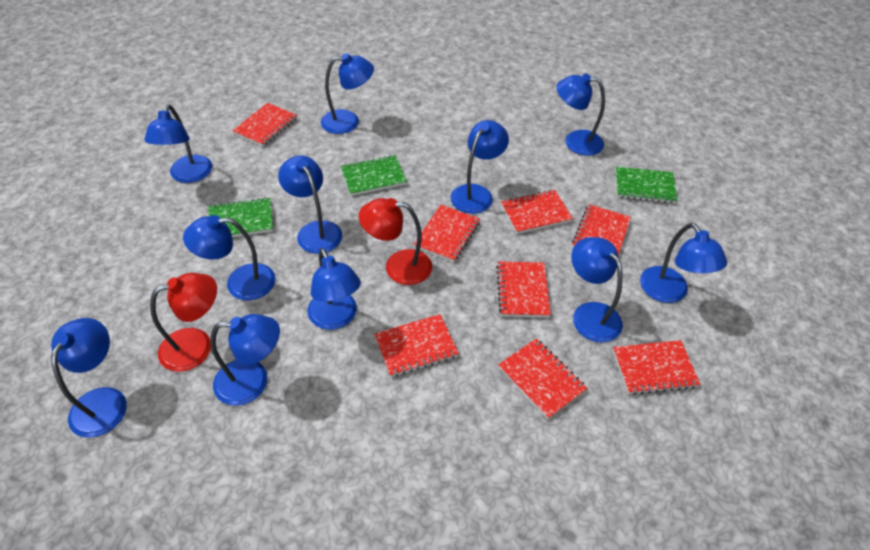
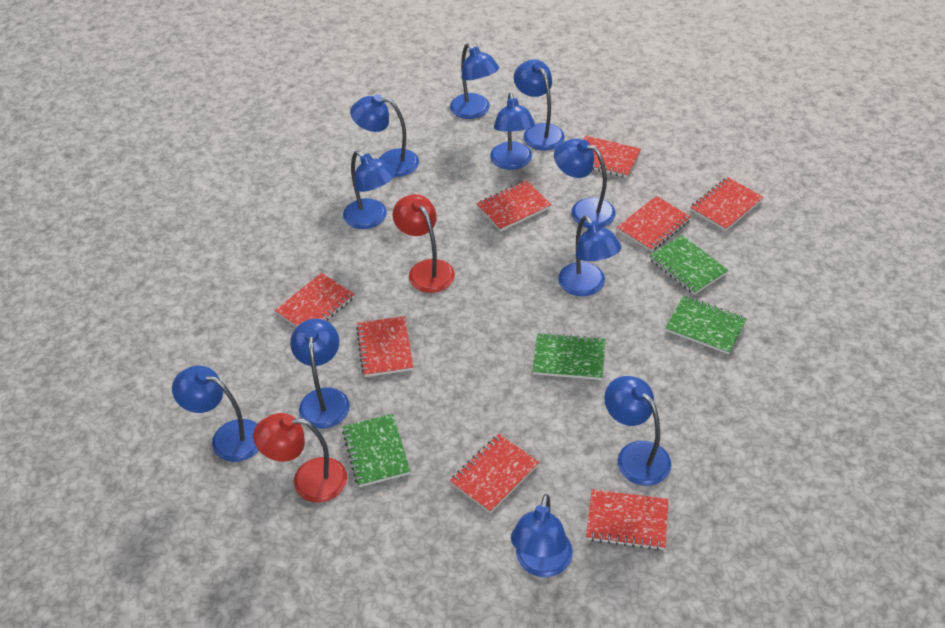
green notebook: [208,197,273,237] [341,155,407,196] [615,166,677,203] = 3 -> [342,414,410,487] [532,333,605,380] [649,235,728,295] [665,296,747,354] = 4

